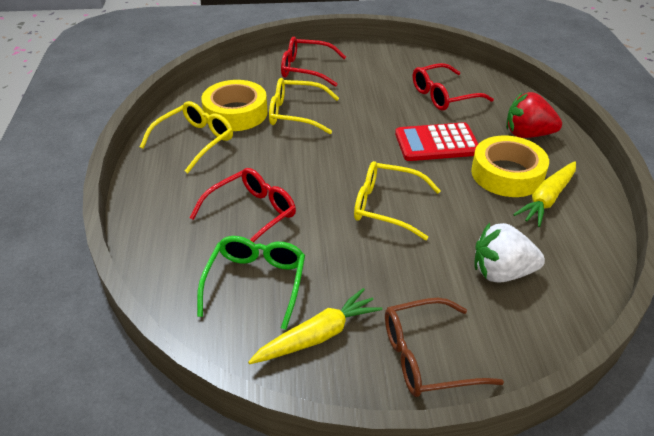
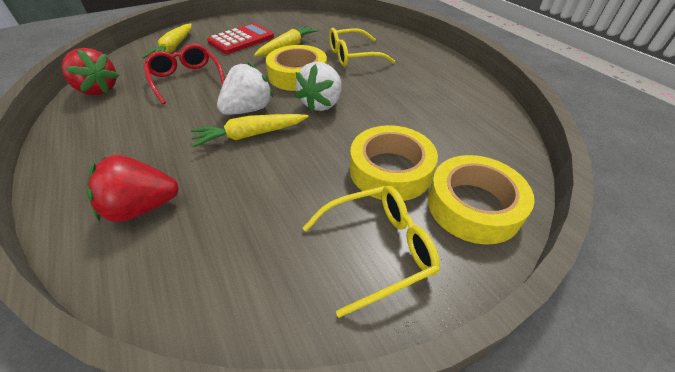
brown glasses: [385,298,504,397] = 1 -> none = 0
green glasses: [197,236,305,330] = 1 -> none = 0
red glasses: [190,168,296,243] [281,37,346,87] [413,63,494,111] = 3 -> [144,44,225,104] = 1
red strawberry: [506,92,562,138] = 1 -> [62,48,119,95] [87,155,179,222] = 2
white strawberry: [474,223,545,283] = 1 -> [217,62,274,115] [295,62,341,112] = 2
yellow carrot: [248,288,383,364] [513,162,576,227] = 2 -> [143,23,192,58] [191,114,308,147] [254,26,319,56] = 3
yellow glasses: [140,101,233,173] [269,78,339,134] [354,161,441,240] = 3 -> [303,186,440,318] [329,28,395,66] = 2
yellow tape: [201,80,268,131] [471,135,549,197] = 2 -> [266,45,327,91] [350,125,438,201] [428,155,534,245] = 3

